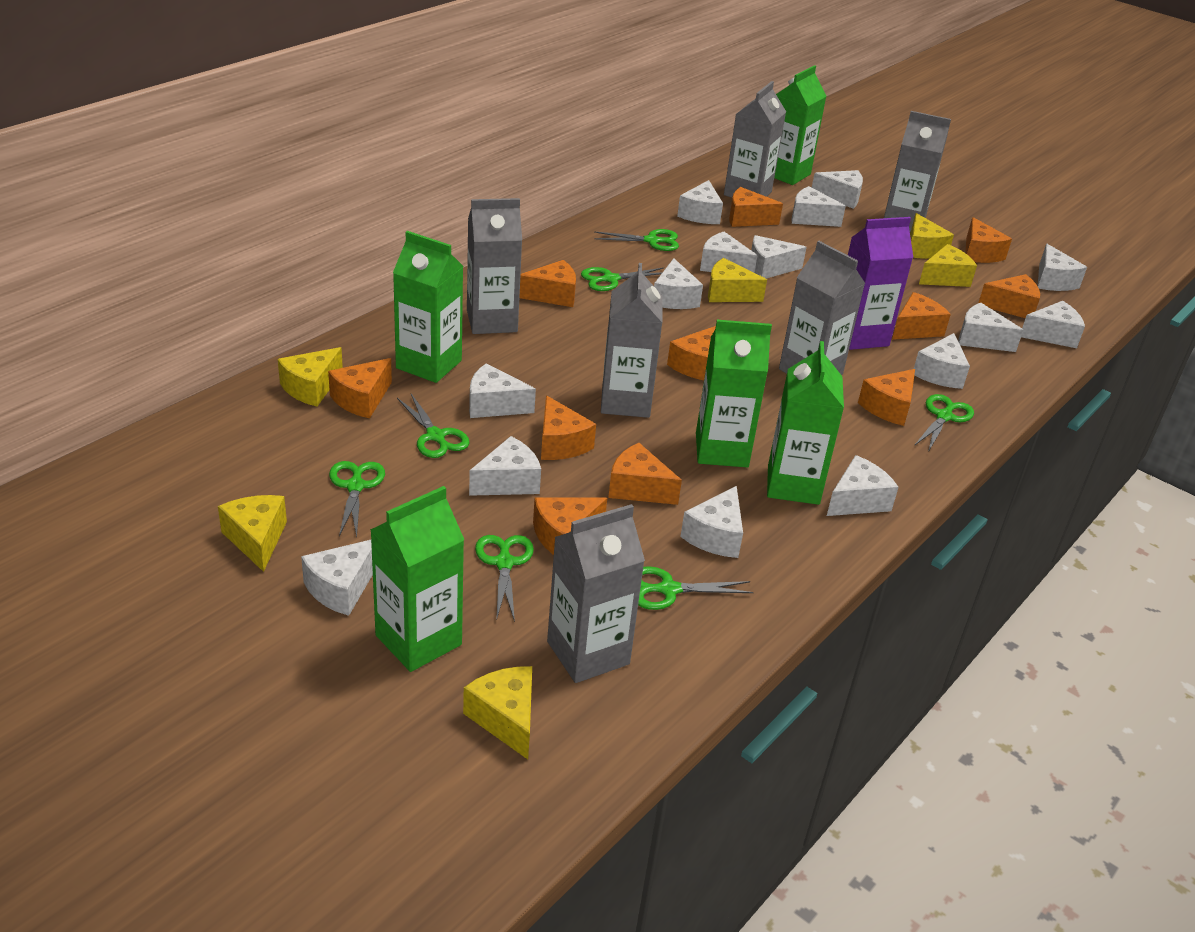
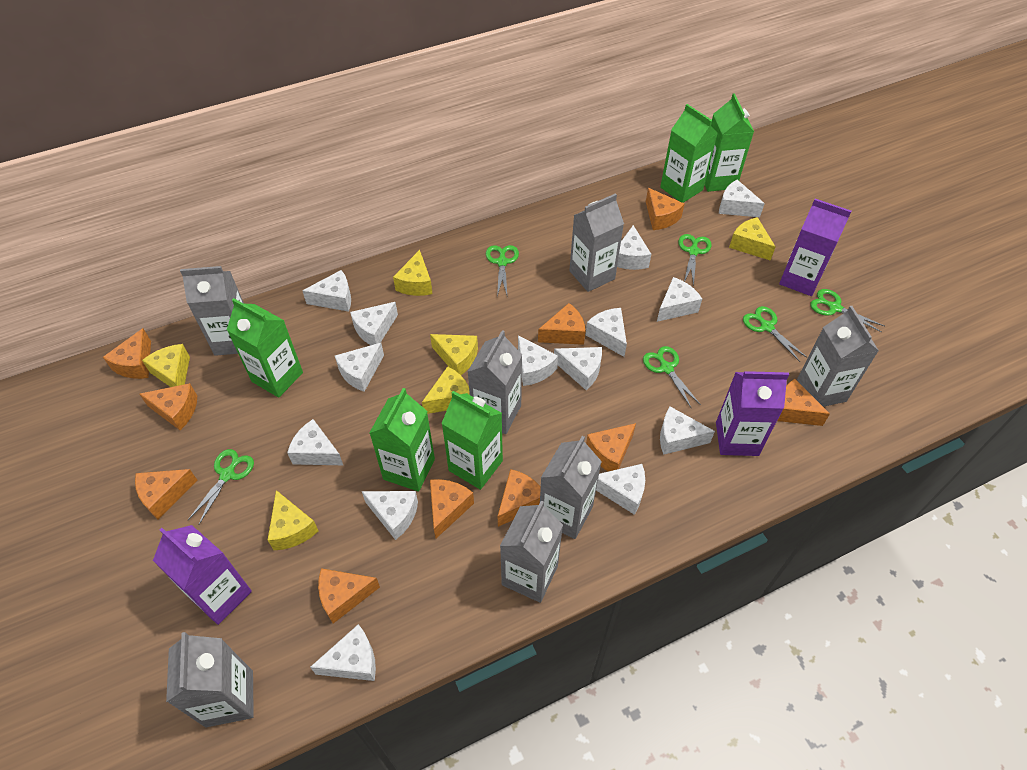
green scissors: [329,461,385,537] [397,394,469,458] [475,535,534,622] [581,267,664,291] [594,229,679,251] [638,566,754,610] [914,394,974,452] = 7 -> [188,449,254,524] [486,245,519,296] [643,346,701,409] [678,234,712,286] [743,306,808,362] [810,289,884,333] = 6
grey carton: [467,198,522,334] [547,504,645,683] [601,263,662,418] [724,81,786,198] [779,241,865,375] [884,111,951,232] = 6 -> [166,632,254,727] [180,266,244,356] [468,330,522,434] [500,501,563,603] [540,436,602,539] [569,193,624,292] [797,306,879,407] = 7
orange cheese: [328,358,392,419] [519,260,576,307] [533,497,607,555] [541,395,596,460] [608,443,682,505] [667,326,716,380] [729,187,783,227] [858,369,915,426] [892,292,951,340] [965,217,1012,263] [978,274,1040,318] = 11 -> [103,328,151,379] [135,469,198,519] [139,383,197,430] [318,568,380,623] [430,479,474,538] [498,469,541,527] [538,303,585,345] [586,423,636,471] [646,188,685,230] [777,379,830,426] = 10
purple carton: [848,217,913,350] = 1 -> [153,525,252,625] [716,371,789,456] [779,199,852,296] = 3
white cheese: [301,540,373,616] [469,363,536,418] [469,436,541,496] [654,258,703,309] [677,180,723,224] [680,486,743,558] [700,232,758,273] [751,235,807,279] [791,186,846,227] [812,170,863,209] [827,455,899,516] [914,333,970,389] [958,303,1023,352] [1021,301,1085,348] [1038,244,1087,291] = 15 -> [287,419,343,465] [302,270,351,312] [310,624,376,681] [335,343,384,392] [350,302,398,345] [362,491,418,540] [518,335,558,386] [554,347,602,390] [586,308,627,357] [596,464,645,515] [617,225,651,270] [657,277,702,322] [660,407,715,455] [719,180,765,217] = 14

